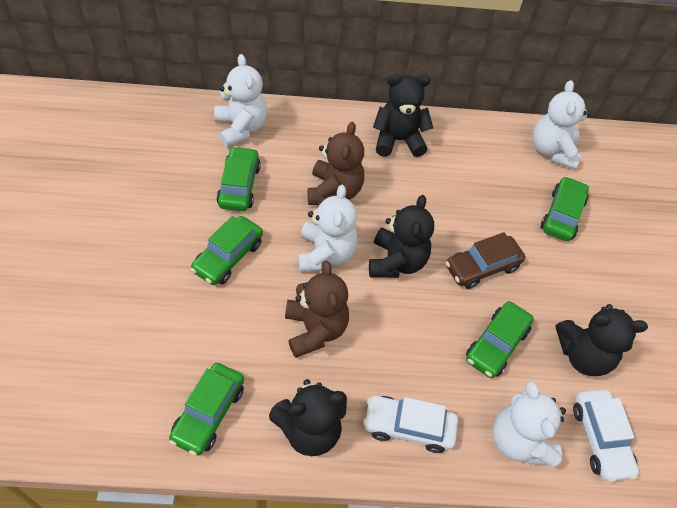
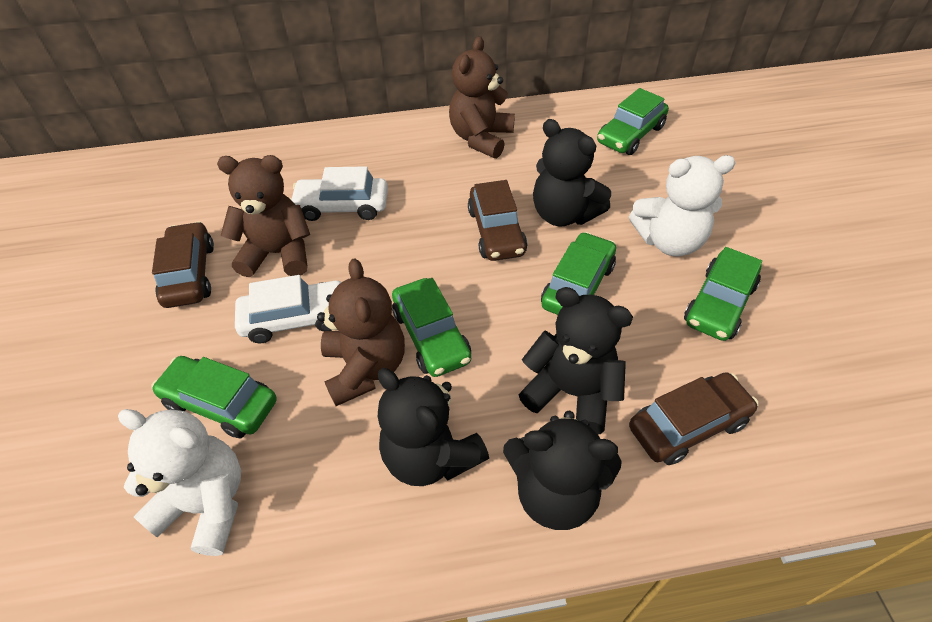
brown car: [445,232,525,289] = 1 -> [152,221,214,308] [468,180,527,261] [629,372,759,465] = 3
brown teddy bear: [285,261,349,358] [308,122,364,205] = 2 -> [217,155,310,277] [317,258,405,406] [449,36,515,158] = 3
white teddy bear: [214,54,267,147] [298,185,358,272] [493,381,566,467] [533,80,591,169] = 4 -> [118,409,241,556] [629,155,735,256] = 2

